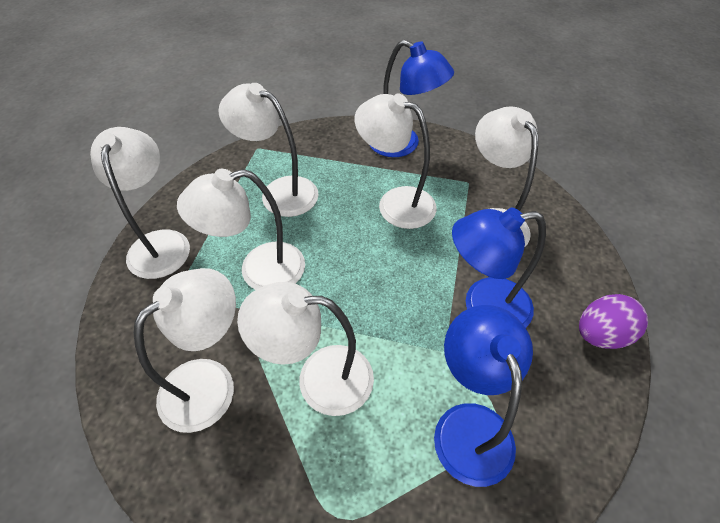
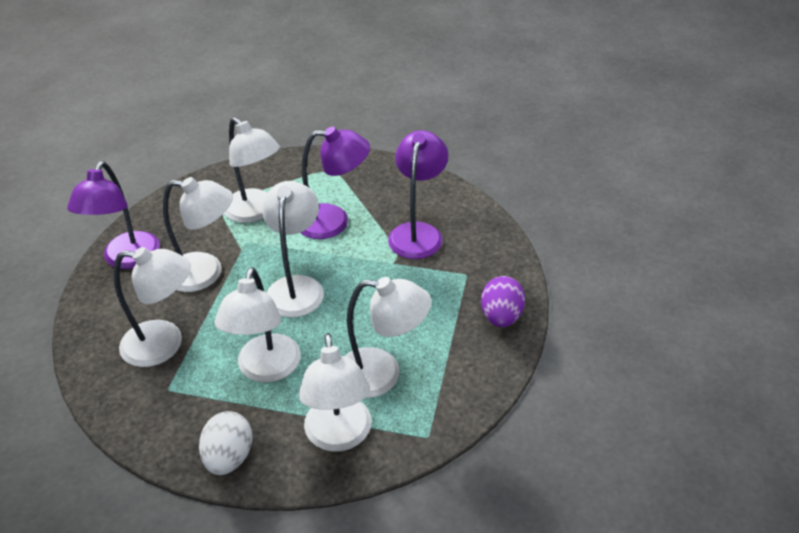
blue lamp: [370,40,454,157] [434,305,533,487] [452,208,546,328] = 3 -> none = 0
purple lamp: none = 0 -> [67,161,160,269] [301,127,370,239] [388,130,448,259] = 3
white egg: none = 0 -> [199,411,252,475] = 1

